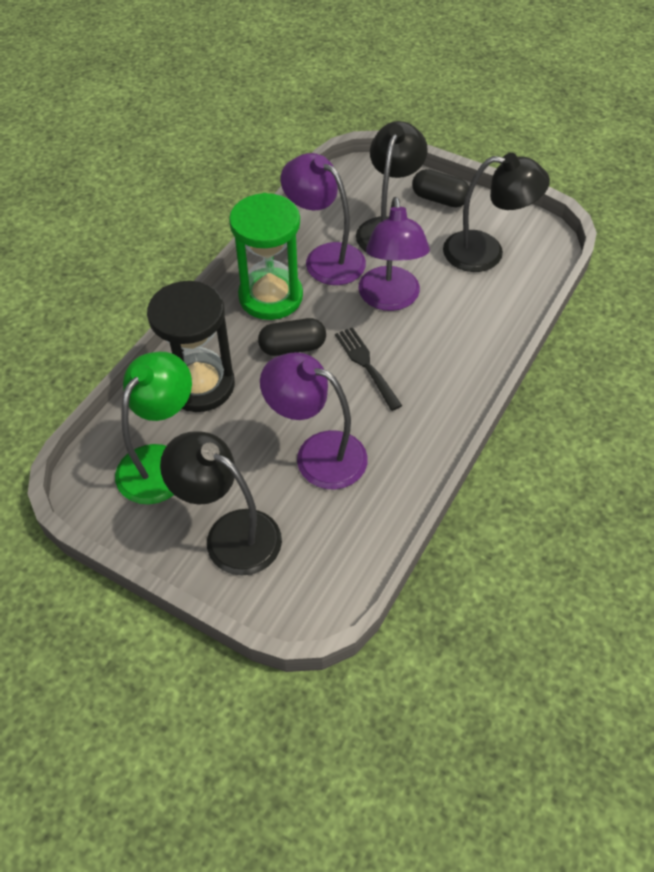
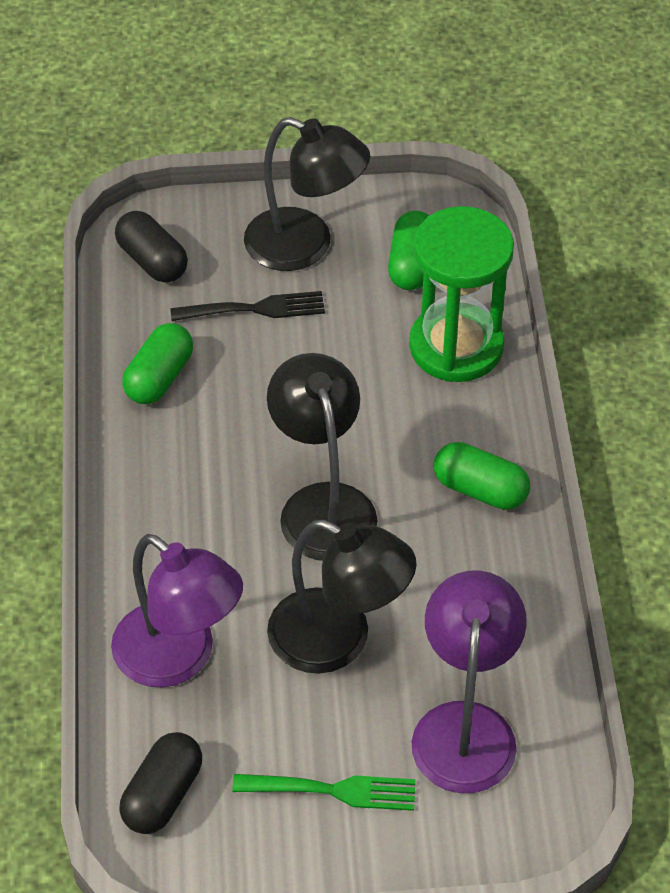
black hourglass: [147,281,235,412] = 1 -> none = 0
green capsule: none = 0 -> [122,323,193,404] [388,211,429,290] [434,442,530,510] = 3
green fork: none = 0 -> [232,774,416,811] = 1
green lamp: [115,352,192,504] = 1 -> none = 0
purple lamp: [260,352,368,490] [281,153,366,285] [359,197,430,311] = 3 -> [111,534,243,688] [412,570,527,793] = 2

